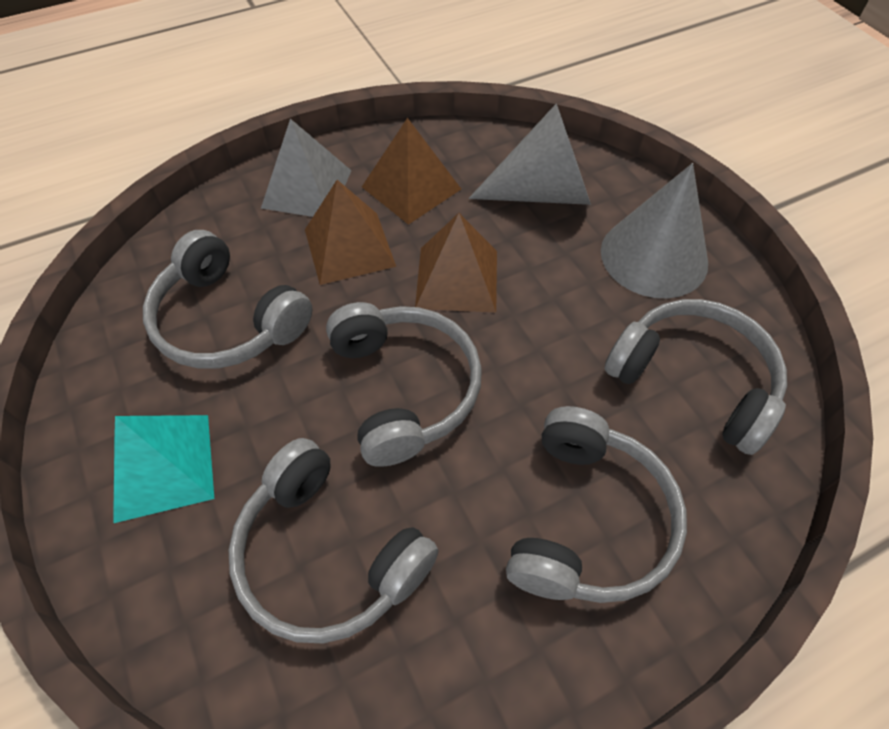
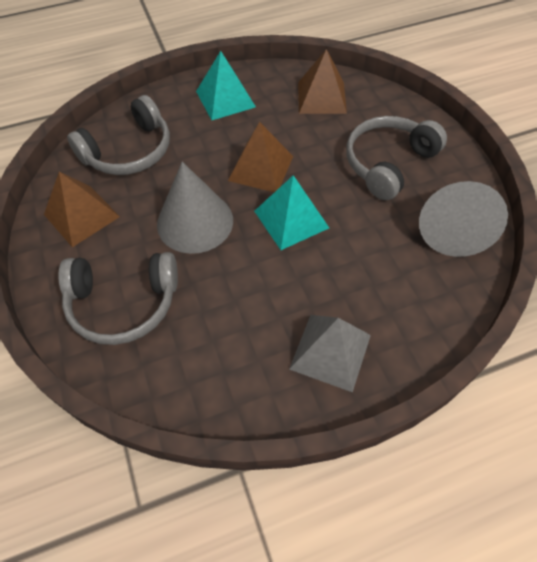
grey headphones: [143,230,313,368] [229,438,439,643] [326,302,482,467] [506,406,687,603] [604,299,787,455] = 5 -> [58,252,178,345] [67,95,170,175] [346,116,447,200] = 3
turquoise pyramid: [113,415,214,523] = 1 -> [196,51,256,120] [254,175,329,250] = 2

